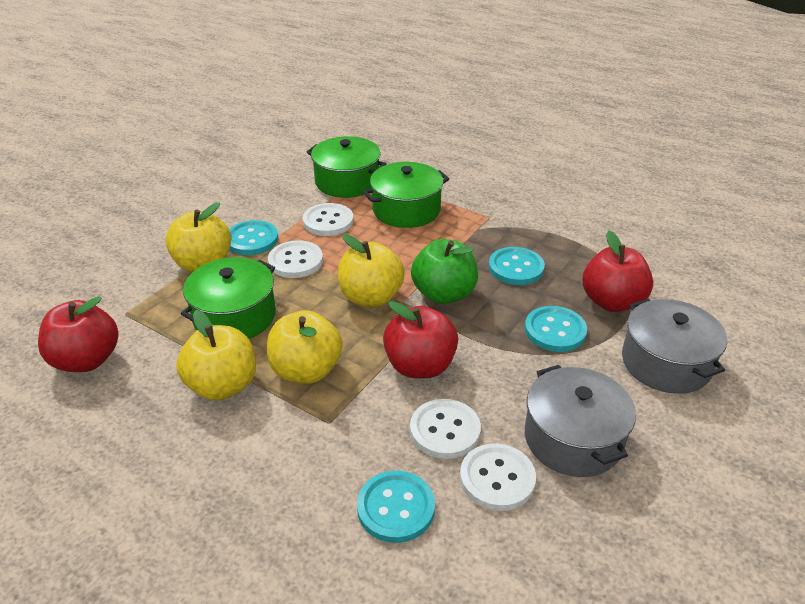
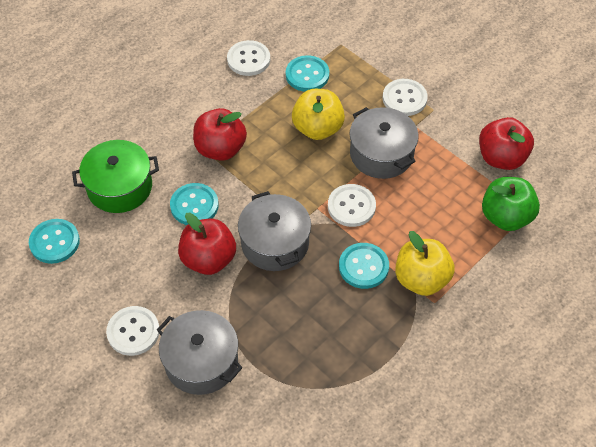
green pot: [181,257,276,339] [307,136,387,198] [363,162,449,228] = 3 -> [72,140,159,213] = 1
grey pot: [525,365,636,477] [622,299,727,394] = 2 -> [157,310,243,395] [238,191,311,271] [349,107,419,179] = 3
yellow apple: [165,202,231,272] [176,310,256,401] [267,310,343,384] [338,234,405,307] = 4 -> [292,89,345,140] [395,231,455,296] = 2

